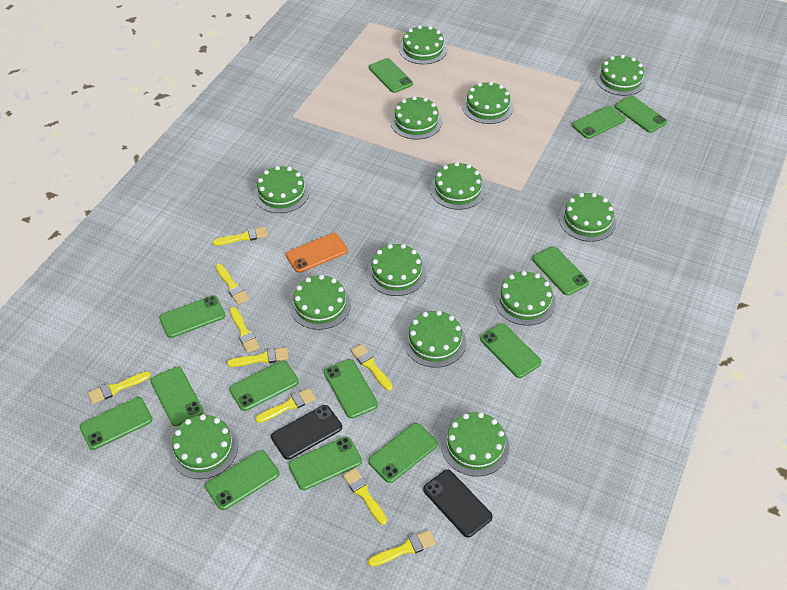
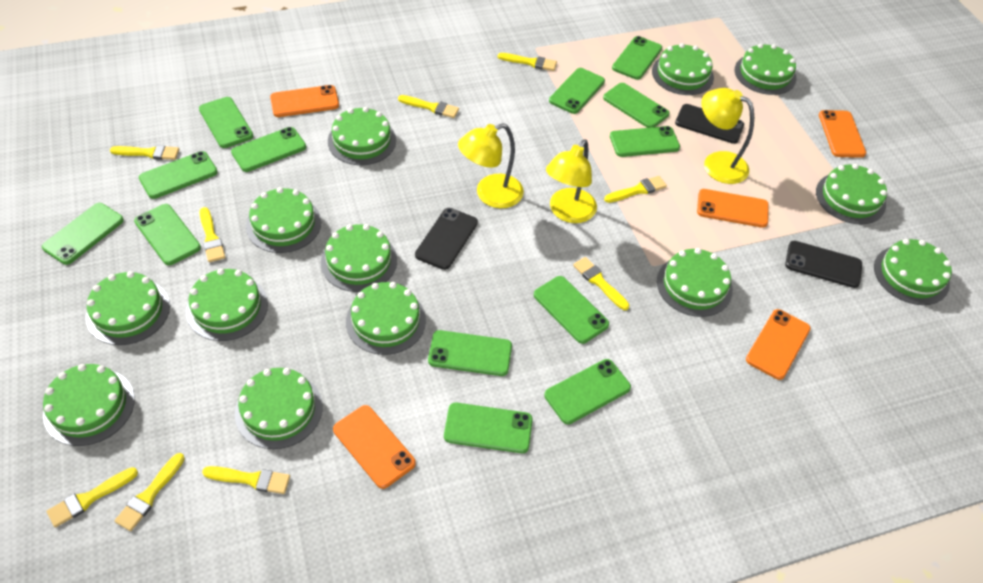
black phone: [271,405,342,460] [423,470,493,538] = 2 -> [415,208,478,270] [675,104,744,144] [785,241,862,288] = 3
orange phone: [286,233,348,273] = 1 -> [270,85,339,117] [333,405,416,489] [697,189,769,228] [746,309,811,380] [819,110,866,158] = 5
yellow lamp: none = 0 -> [458,123,524,208] [546,139,597,223] [701,88,754,184] = 3

